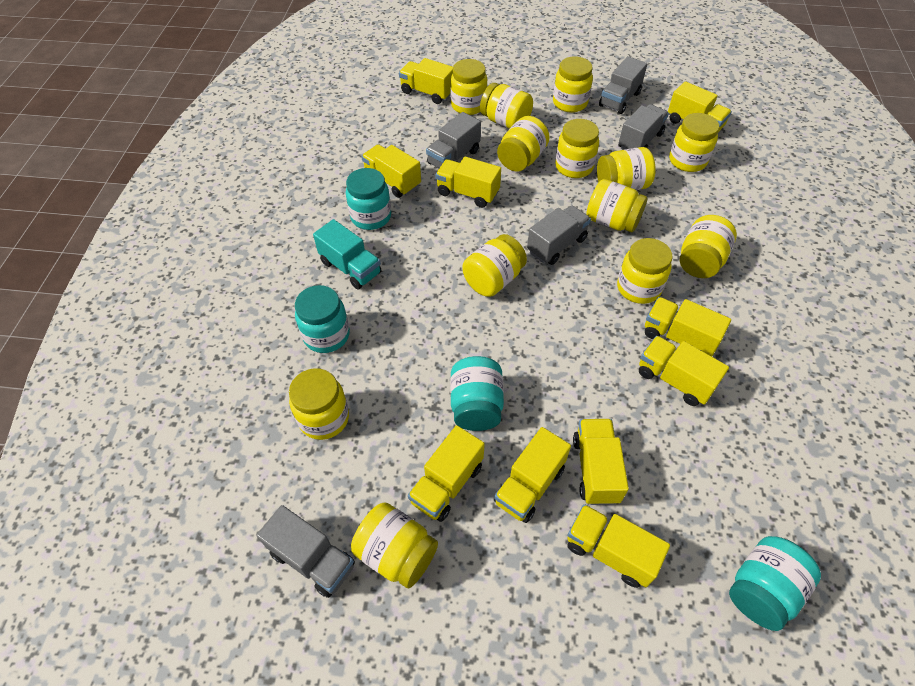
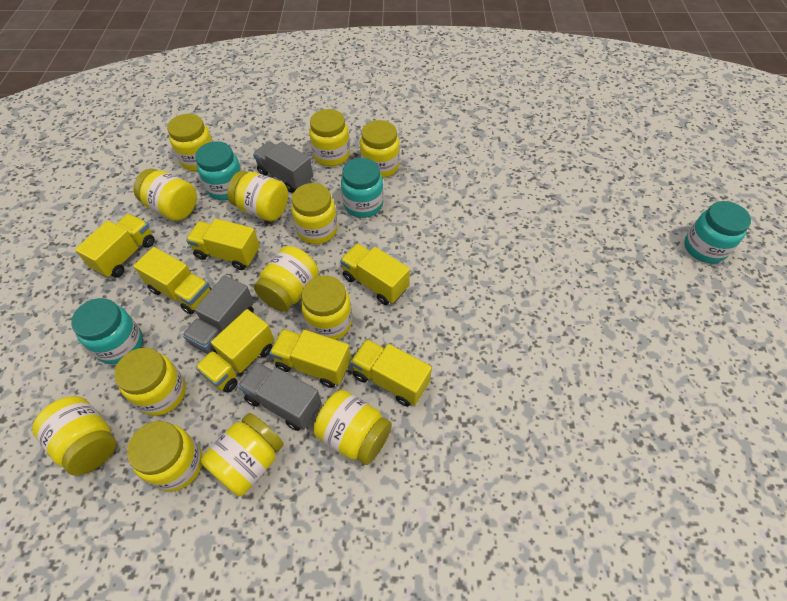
grey truck: [256,505,355,598] [426,112,481,168] [527,206,591,265] [599,56,647,114] [618,104,669,150] = 5 -> [183,275,254,354] [238,362,322,431] [253,141,313,193] = 3
turquoise truck: [313,219,381,289] = 1 -> none = 0
yellow truck: [361,144,421,198] [399,58,453,104] [408,425,485,522] [435,157,501,208] [494,427,571,523] [567,504,670,588] [573,419,629,505] [639,336,729,406] [645,297,731,356] [668,81,732,132] = 10 -> [75,214,155,278] [133,247,212,314] [186,219,260,270] [195,309,274,393] [269,329,351,388] [340,243,410,305] [350,339,432,407] = 7

